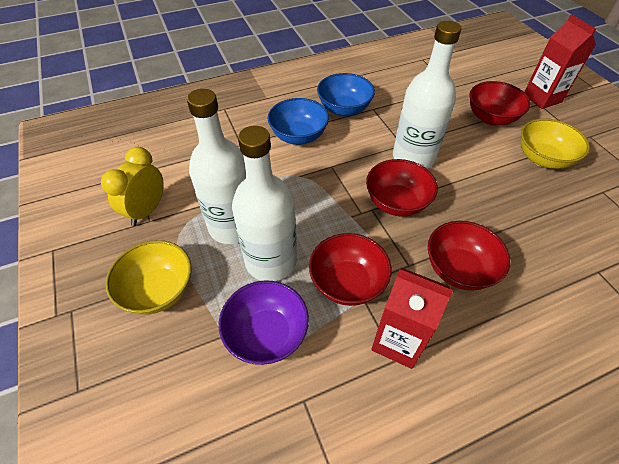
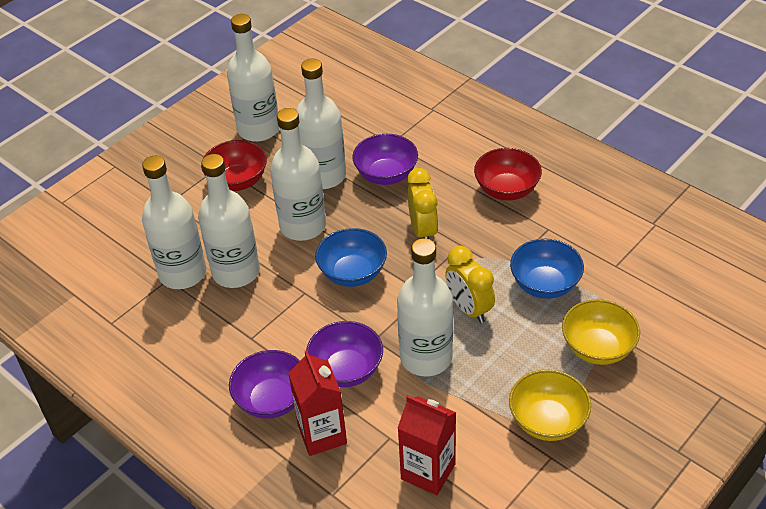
purple bowl: [219,280,309,365] = 1 -> [229,350,300,419] [306,321,383,387] [352,134,418,185] = 3
red bowl: [309,233,392,306] [366,159,438,217] [428,221,510,291] [470,81,531,126] = 4 -> [201,140,267,191] [474,148,542,200] = 2
white bottle: [187,89,246,244] [232,126,297,281] [393,21,461,169] = 3 -> [142,156,206,289] [198,154,260,288] [227,14,280,142] [270,108,326,241] [296,59,346,189] [397,238,453,376] = 6
yellow clock: [101,147,164,226] = 1 -> [407,168,438,239] [445,246,495,323] = 2

